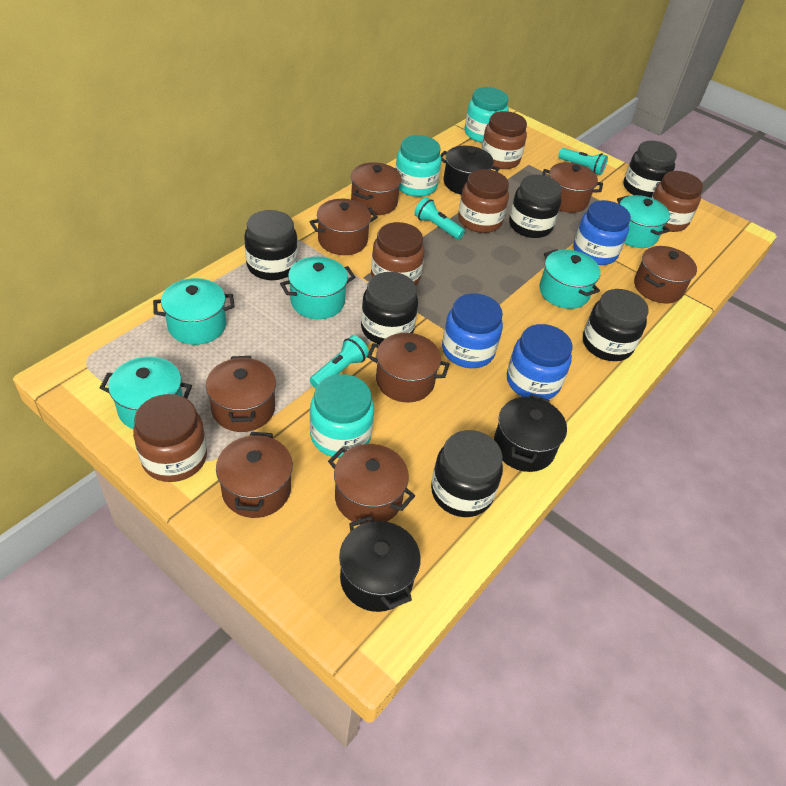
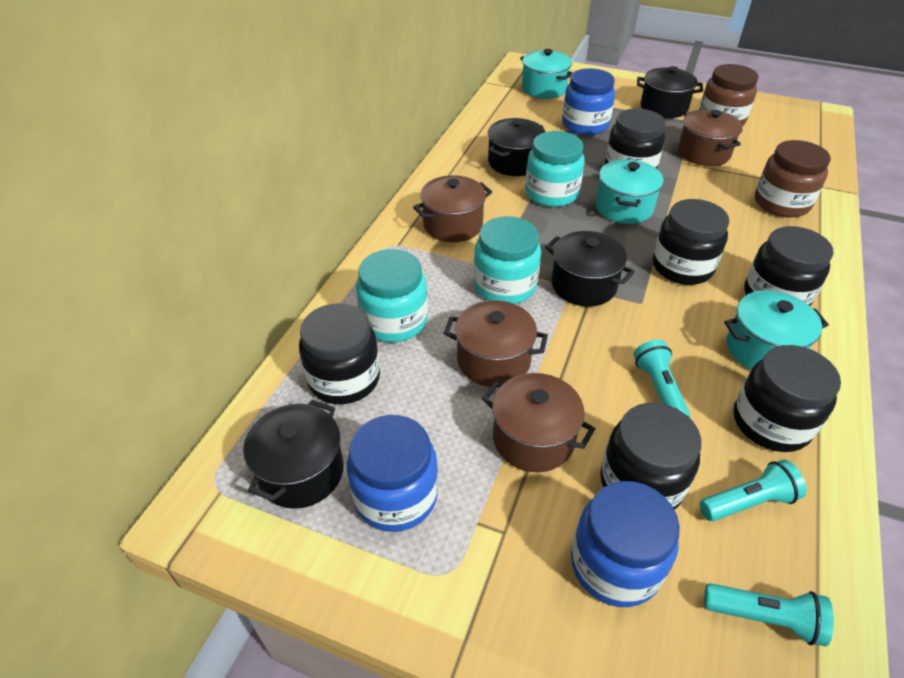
black pot: [339,516,421,612] [441,146,500,195] [494,394,567,472] = 3 -> [243,400,344,509] [488,118,545,176] [545,231,635,307] [637,66,703,118] = 4
brown jar: [133,394,207,482] [371,222,424,285] [458,169,509,233] [481,111,527,169] [652,171,703,232] = 5 -> [699,64,759,125] [755,140,831,218] = 2
brown pot: [206,356,276,432] [216,432,293,518] [309,199,378,255] [328,444,415,525] [351,162,402,215] [367,333,449,402] [542,162,603,213] [634,246,697,303] = 8 -> [413,175,492,242] [444,300,548,387] [482,373,595,472] [678,109,743,166] = 4
turquoise pot: [100,357,192,430] [153,278,235,345] [280,256,355,319] [539,249,601,309] [617,195,670,248] = 5 -> [520,49,573,99] [596,159,664,224] [724,290,829,370] = 3

